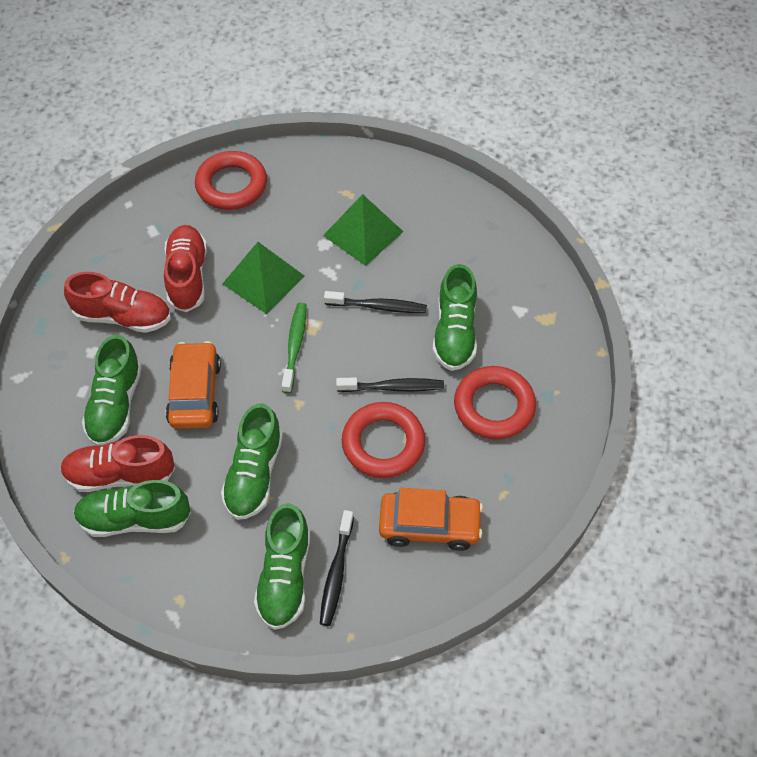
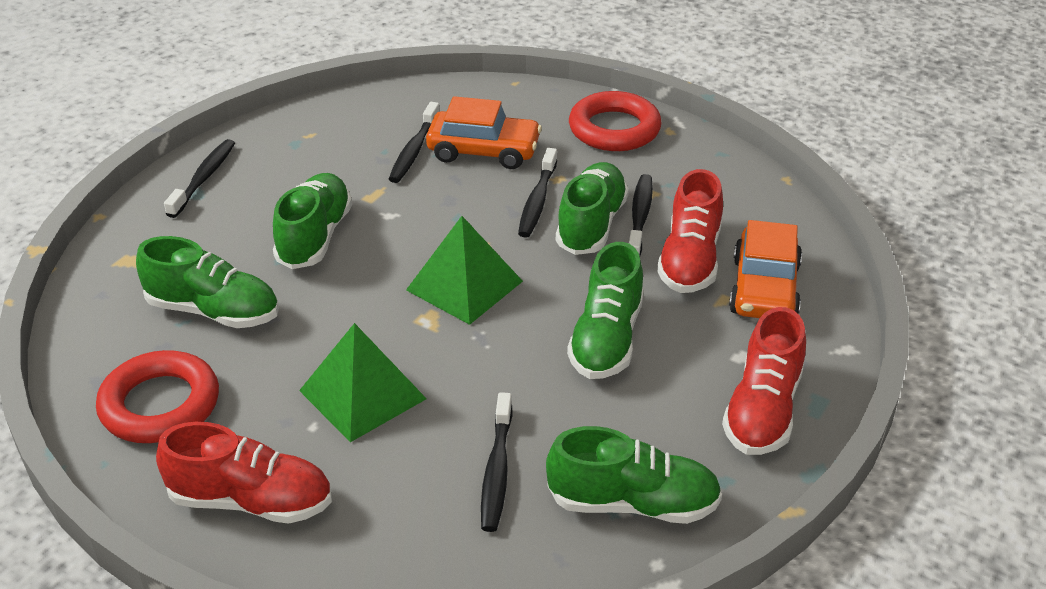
black toothbrush: [320,510,354,626] [324,291,427,313] [336,378,444,392] = 3 -> [164,139,235,218] [389,102,440,183] [481,392,513,532] [518,148,557,238] [629,174,653,257] = 5
green toothbrush: [282,303,306,393] = 1 -> none = 0
red ring: [195,151,267,210] [342,402,425,478] [454,366,536,440] = 3 -> [96,350,219,443] [569,91,662,151] = 2

